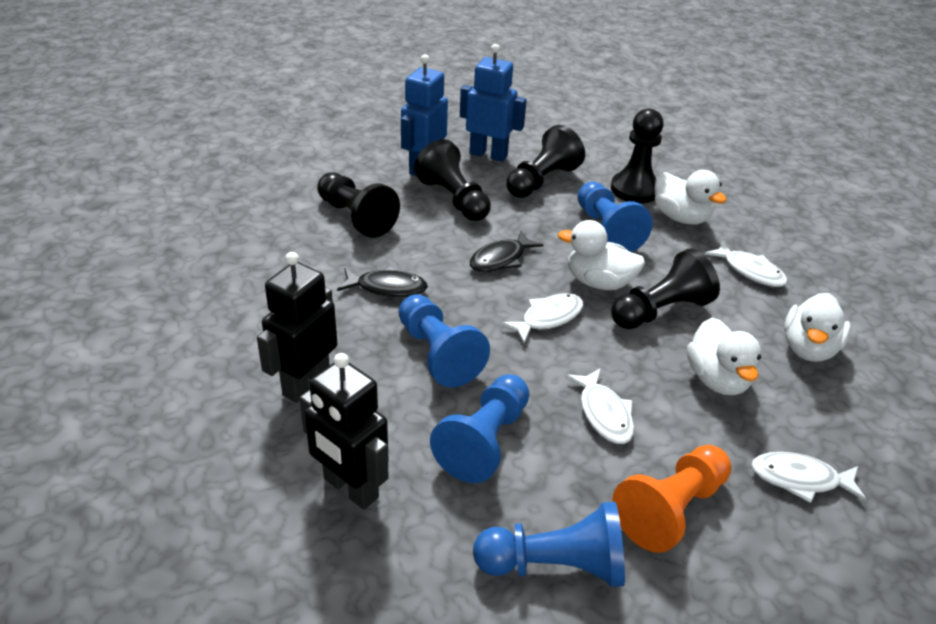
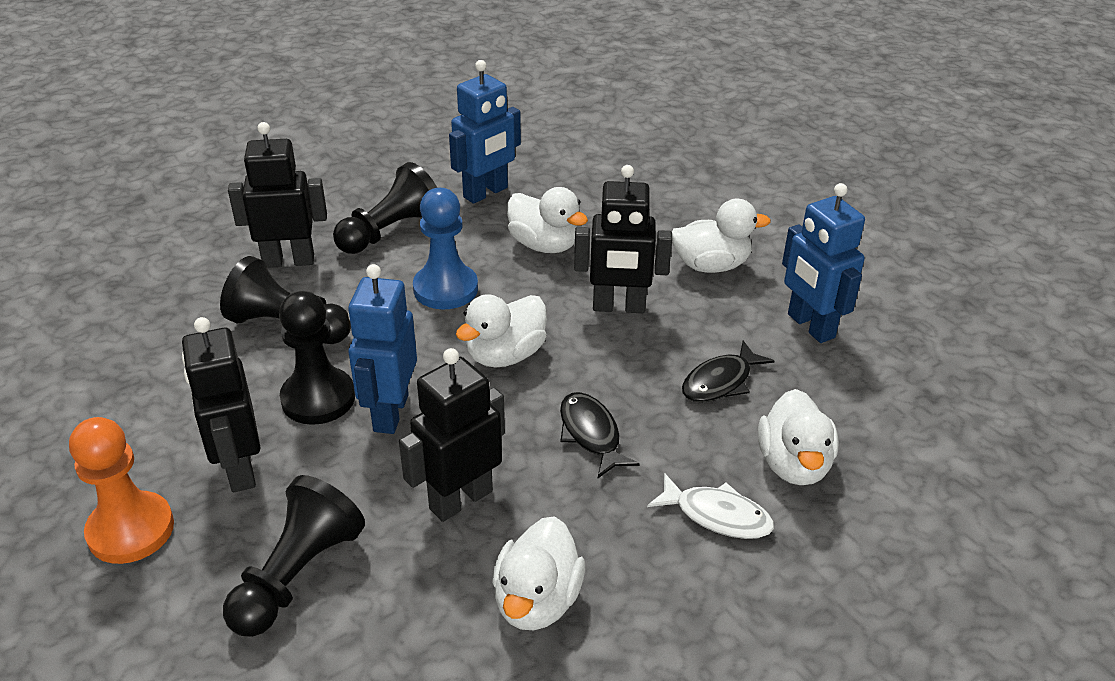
black pawn: [317,172,400,238] [414,139,491,221] [506,125,585,198] [611,109,664,203] [611,249,720,329] = 5 -> [220,256,351,344] [223,475,365,637] [279,291,355,425] [333,162,437,254] = 4
black robot: [257,252,337,403] [299,353,389,510] = 2 -> [182,317,260,492] [228,122,327,268] [399,348,505,522] [574,165,672,313] = 4
blue pawn: [399,294,490,388] [430,374,529,483] [473,502,625,587] [577,182,653,252] = 4 -> [413,188,478,309] = 1
blue robot: [401,54,448,176] [460,44,527,162] = 2 -> [348,264,417,434] [449,60,521,204] [782,183,865,343] = 3
white duck: [558,220,645,290] [655,170,727,224] [687,318,761,395] [784,293,851,362] = 4 -> [456,294,547,368] [492,516,585,630] [507,187,588,253] [672,199,771,273] [758,389,839,485] = 5
white fish: [501,293,583,343] [566,368,634,444] [705,241,788,287] [751,452,867,503] = 4 -> [647,473,774,539] = 1

